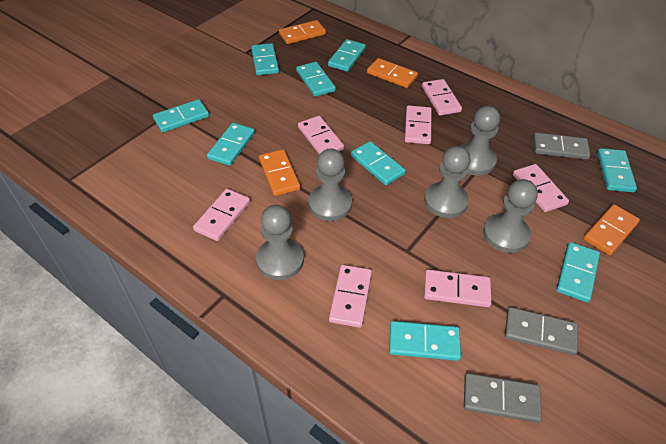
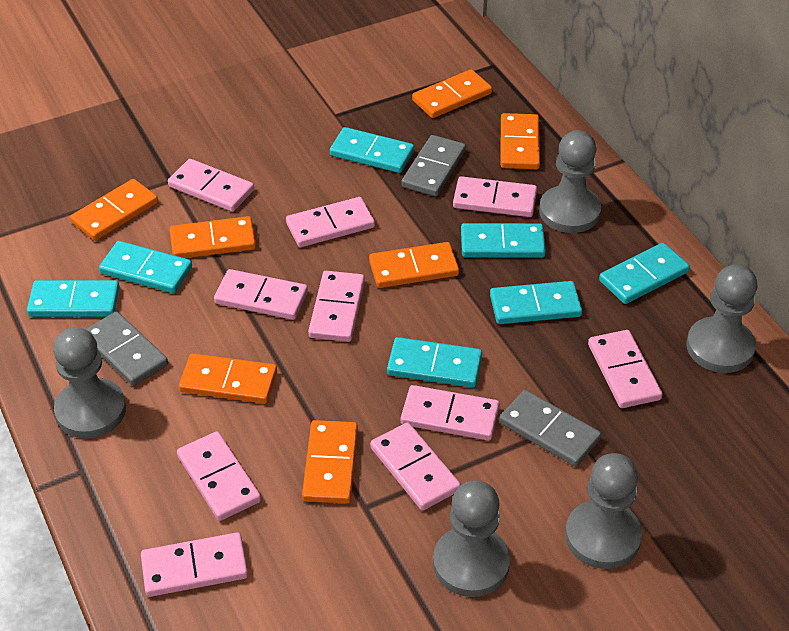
orange domino: [259,149,300,196] [279,20,326,44] [367,58,418,88] [584,204,640,255] = 4 -> [70,179,158,241] [170,216,256,258] [179,353,277,404] [302,420,358,504] [369,242,459,288] [412,69,492,118] [500,113,540,169] = 7
pink domino: [193,189,250,241] [298,116,344,154] [329,265,372,328] [405,106,432,144] [422,79,462,115] [424,269,491,307] [513,164,569,212] = 7 -> [141,532,248,597] [168,159,254,212] [177,431,261,521] [214,269,308,320] [286,197,375,247] [308,271,365,342] [370,422,461,511] [401,385,500,440] [453,176,537,217] [588,330,663,408] = 10
turquoise domino: [153,99,209,133] [207,123,255,166] [251,43,279,75] [296,62,336,97] [328,39,366,72] [351,141,406,185] [389,321,461,361] [556,242,600,303] [597,148,637,192] = 9 -> [27,280,120,317] [99,241,192,293] [330,127,414,173] [387,337,482,387] [461,223,546,258] [490,281,582,324] [599,243,690,304] = 7

